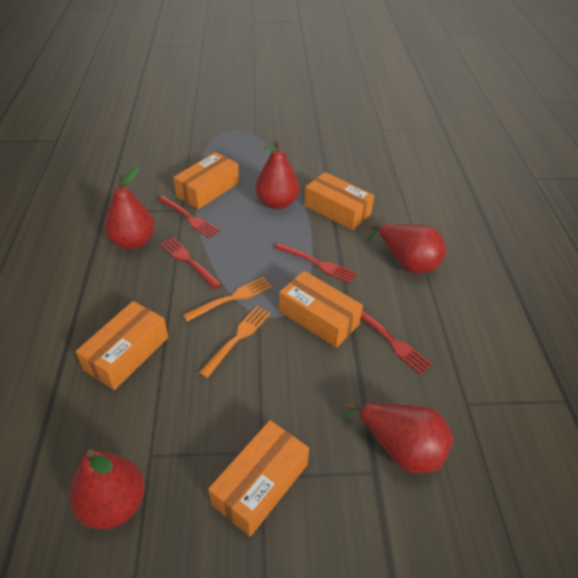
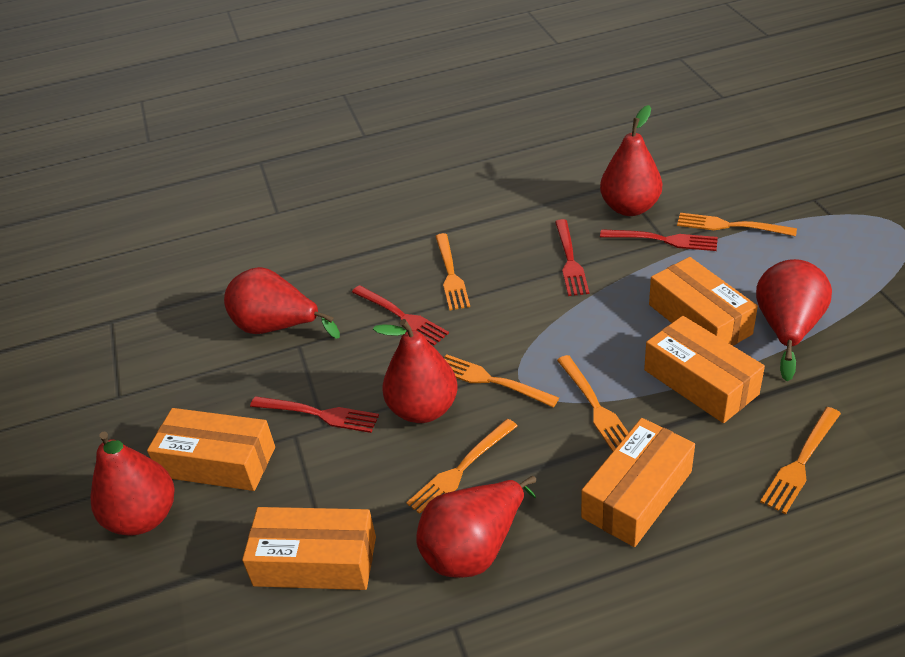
orange fork: [183,277,272,322] [199,306,270,378] = 2 -> [406,419,518,514] [435,233,470,311] [445,354,559,407] [557,355,629,451] [677,213,797,236] [760,407,841,514] = 6
red pear: [69,449,145,529] [105,167,155,250] [255,140,299,209] [342,402,454,474] [366,224,446,274] = 5 -> [90,432,175,536] [224,267,340,339] [373,319,458,423] [416,476,536,578] [600,105,662,216] [756,259,832,381] = 6

